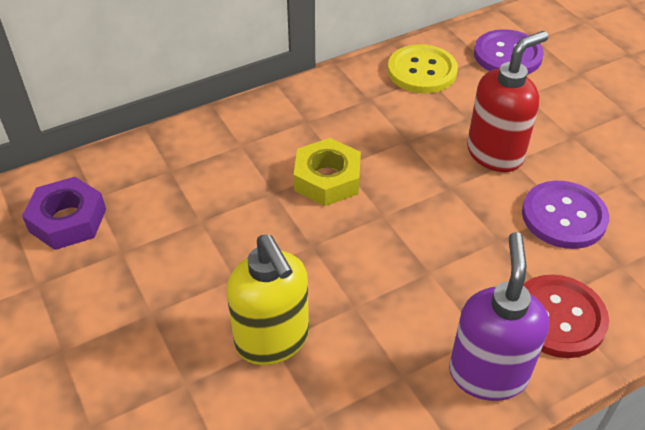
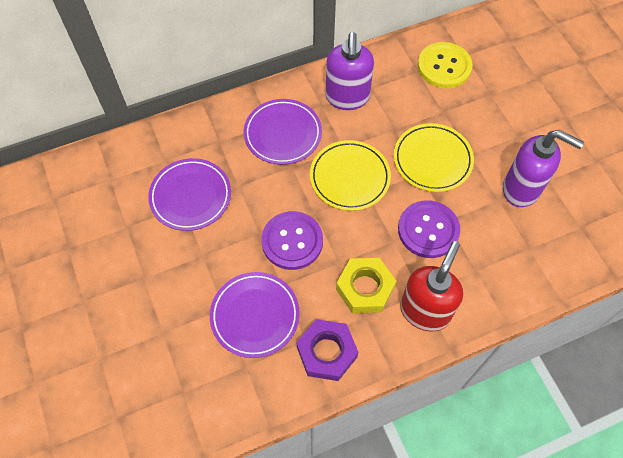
purple plate: none = 0 -> [148,158,231,231] [210,272,300,358] [244,99,322,165] = 3
purple soap dispenser: [449,232,549,401] = 1 -> [325,32,374,110] [503,130,584,207] = 2
red button: [523,275,609,358] = 1 -> none = 0
yellow plate: none = 0 -> [310,140,391,211] [394,123,474,192] = 2
yellow soap dispenser: [227,234,309,365] = 1 -> none = 0

